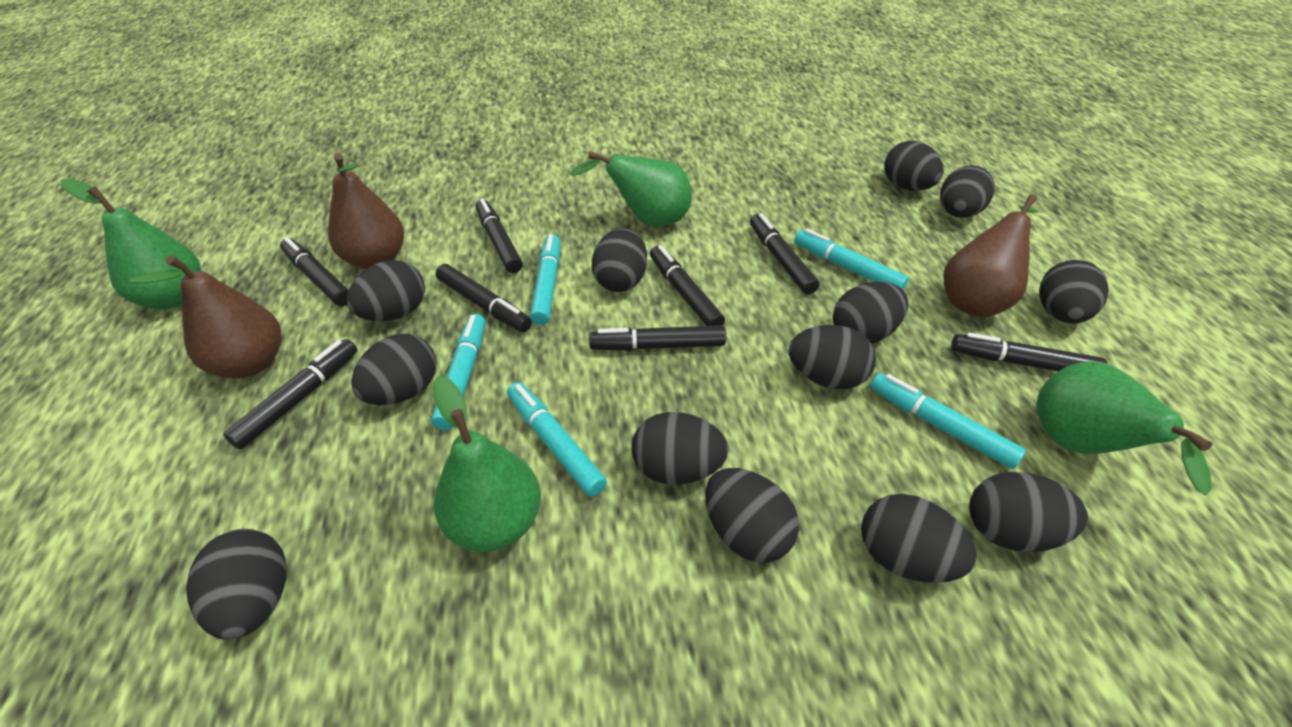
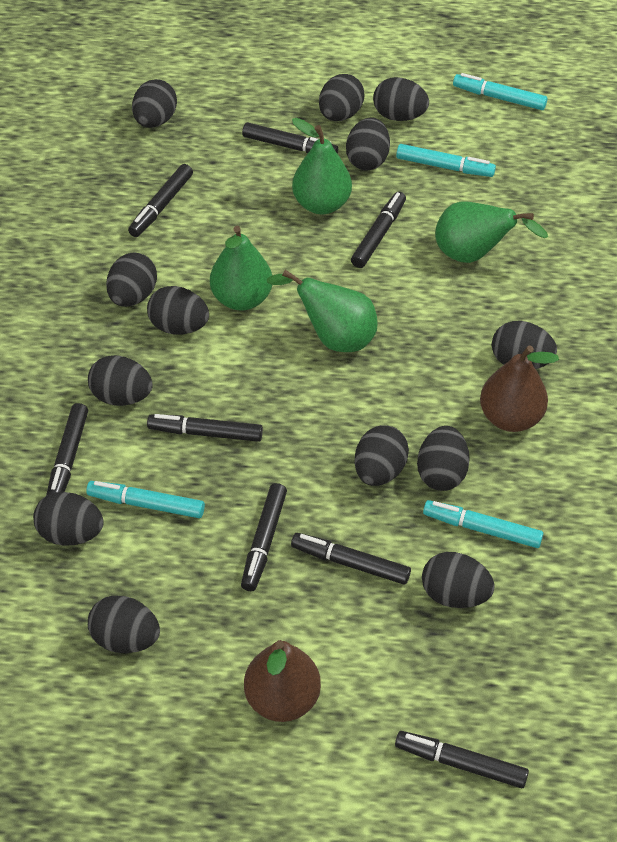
brown pear: [129,255,281,378] [328,153,404,269] [943,195,1039,317] = 3 -> [244,640,321,722] [480,345,559,432] = 2
turquoise marker: [431,314,486,430] [507,382,607,497] [530,234,560,325] [794,228,909,290] [870,373,1026,469] = 5 -> [86,481,205,518] [396,144,496,177] [423,500,543,548] [453,73,548,110] = 4

